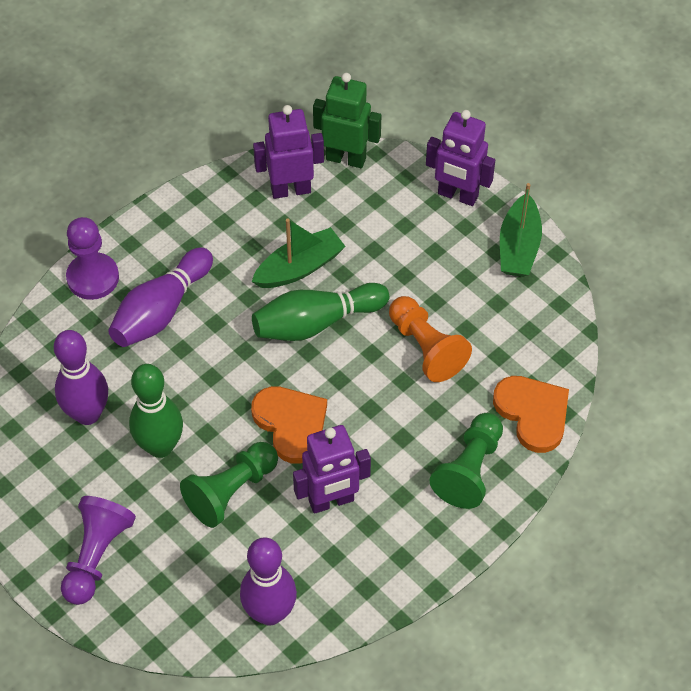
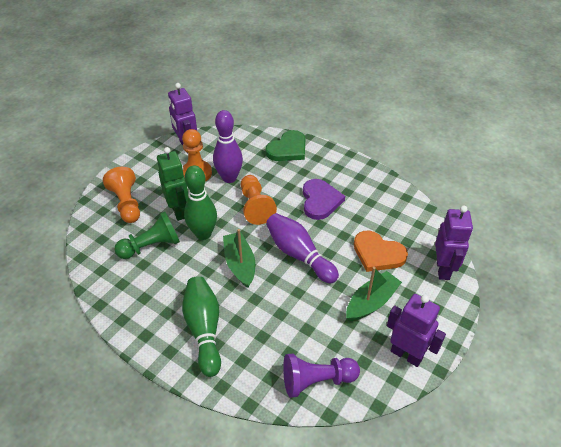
green heart: none = 0 -> [265,130,306,161] = 1
green pawn: [180,442,278,528] [429,413,503,509] = 2 -> [114,211,180,259] = 1
orange heart: [251,386,327,464] [493,376,569,453] = 2 -> [354,231,408,272] = 1
orange pawn: [389,296,472,382] = 1 -> [103,167,140,223] [182,129,212,182] [241,175,277,225] = 3
purple bowling pin: [54,330,108,425] [108,247,213,347] [240,537,297,625] = 3 -> [213,110,243,183] [266,213,339,284] = 2
purple heart: none = 0 -> [303,179,345,220] = 1
purple pawn: [61,496,136,605] [66,217,119,300] = 2 -> [283,354,360,398] = 1

